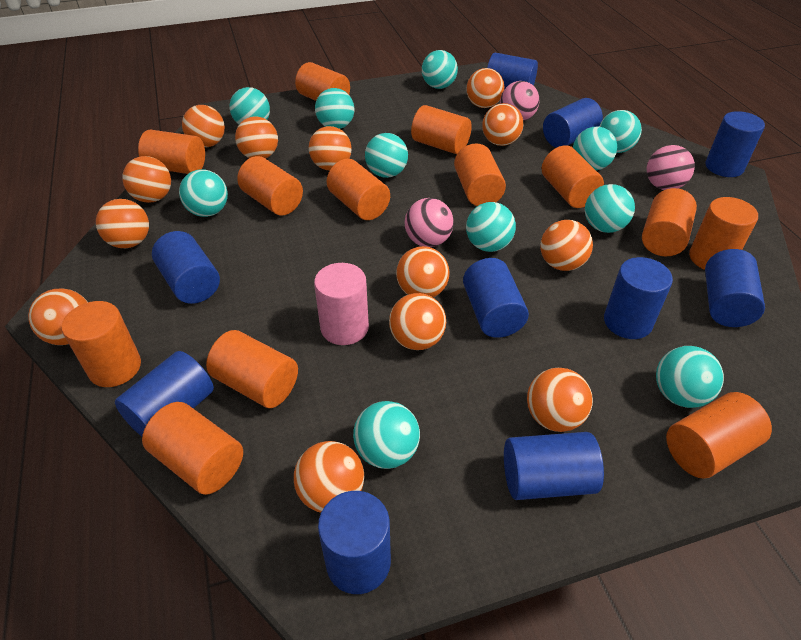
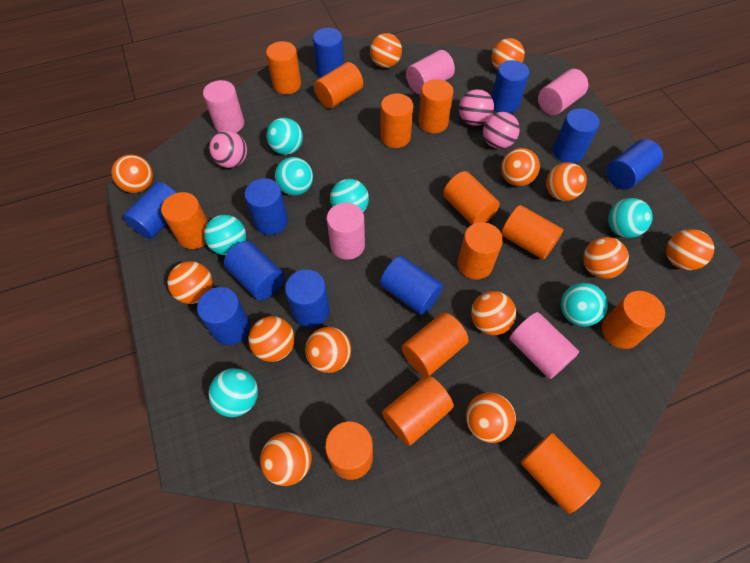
pink cylinder: [314,263,369,345] = 1 -> [203,80,244,133] [327,202,365,260] [406,50,455,94] [510,312,579,379] [538,69,588,115] = 5
turquoise ball: [179,169,228,217] [230,87,270,124] [315,88,354,129] [353,401,420,469] [365,133,408,178] [422,50,458,89] [466,202,516,252] [573,127,617,170] [585,184,635,233] [599,110,642,153] [656,346,724,408] = 11 -> [204,215,246,255] [208,368,258,417] [266,118,303,155] [275,157,313,195] [330,179,369,212] [561,283,608,327] [608,198,653,238] = 7

